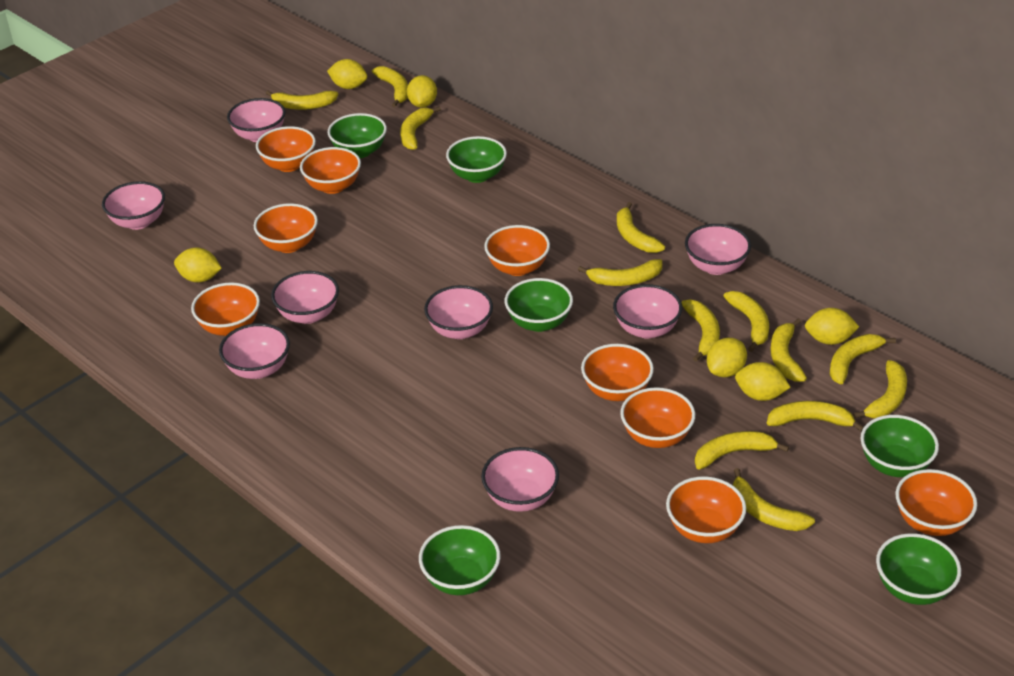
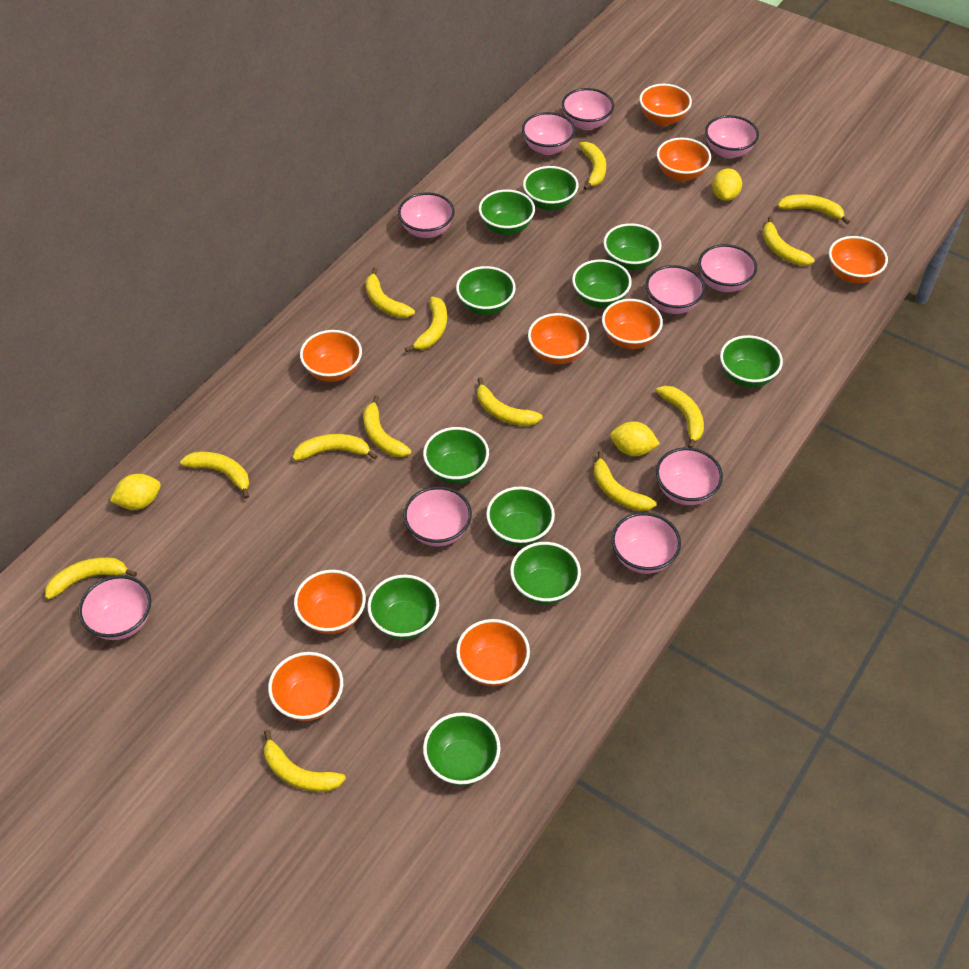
green bowl: [328,113,387,158] [419,525,500,595] [446,136,507,183] [505,278,573,332] [860,415,939,477] [876,533,961,605] = 6 -> [367,575,439,639] [423,427,489,484] [423,712,501,786] [456,266,516,315] [479,189,535,235] [486,487,555,547] [510,542,581,605] [523,166,579,211] [572,259,632,308] [603,223,662,270] [720,335,783,388] = 11
pink bowl: [102,181,165,230] [219,323,290,379] [227,98,286,142] [271,271,339,324] [424,285,493,339] [481,447,559,512] [613,284,682,339] [685,224,751,275] = 8 -> [78,575,151,640] [398,192,455,238] [403,486,472,546] [522,112,575,155] [562,88,614,130] [612,512,681,574] [646,265,705,314] [656,447,723,505] [698,244,757,292] [705,115,759,158] = 10
yellow lemon: [174,247,222,282] [327,59,367,89] [407,75,437,108] [707,338,747,377] [735,362,791,401] [805,308,859,345] = 6 -> [110,474,161,510] [610,422,660,456] [712,168,742,201] = 3

